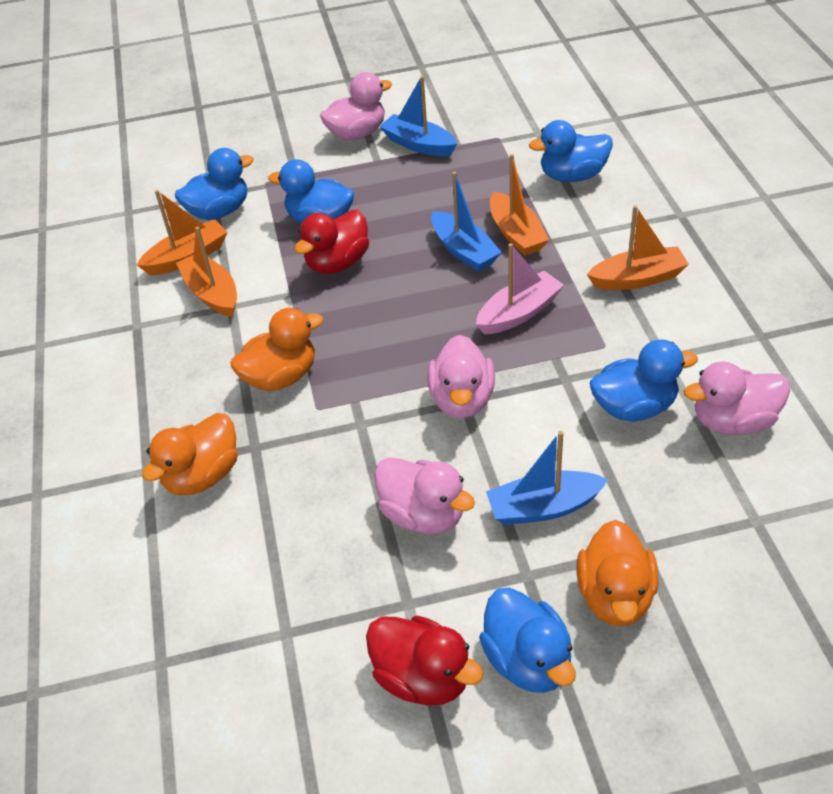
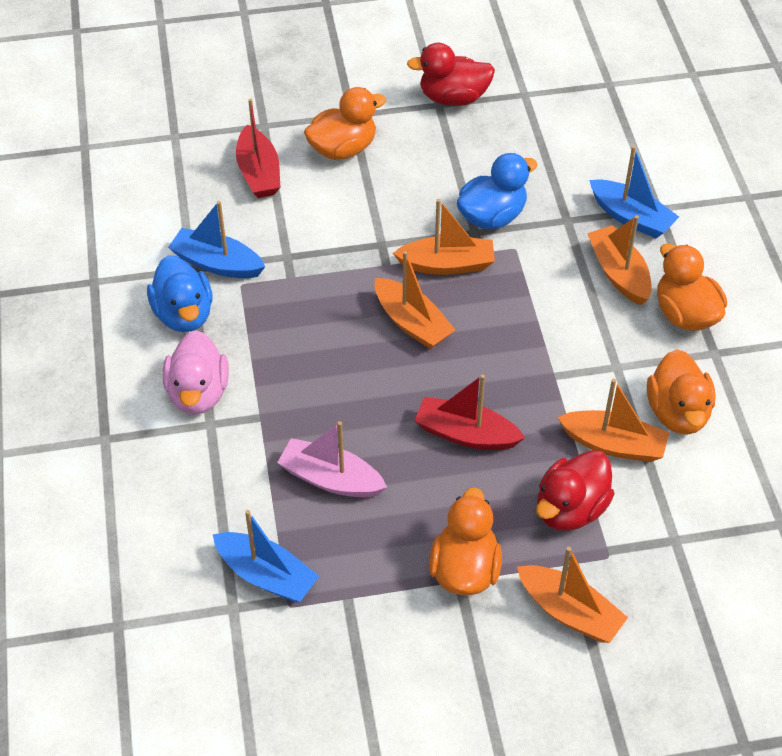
blue duck: [175,148,254,220] [268,159,354,223] [479,587,576,693] [529,120,613,182] [590,340,698,421] = 5 -> [147,255,213,332] [457,153,538,230] = 2
orange boat: [137,190,228,275] [176,227,237,317] [490,154,549,256] [587,205,689,290] = 4 -> [375,251,455,349] [393,199,495,275] [517,547,628,643] [557,379,669,462] [587,215,652,305] = 5
orange duck: [142,413,238,495] [231,308,323,391] [576,520,658,627] = 3 -> [304,87,387,160] [429,487,502,595] [647,349,716,435] [657,243,727,331] = 4
pink duck: [320,72,392,140] [374,457,475,534] [427,335,495,418] [684,361,790,435] = 4 -> [163,330,229,414] = 1
red boat: none = 0 -> [236,98,280,198] [415,374,525,450] = 2

